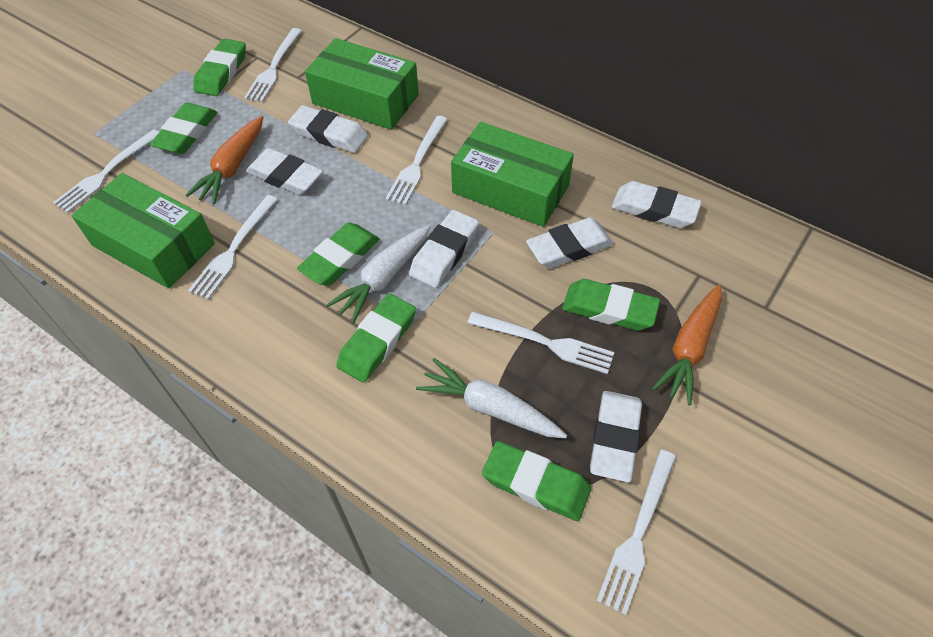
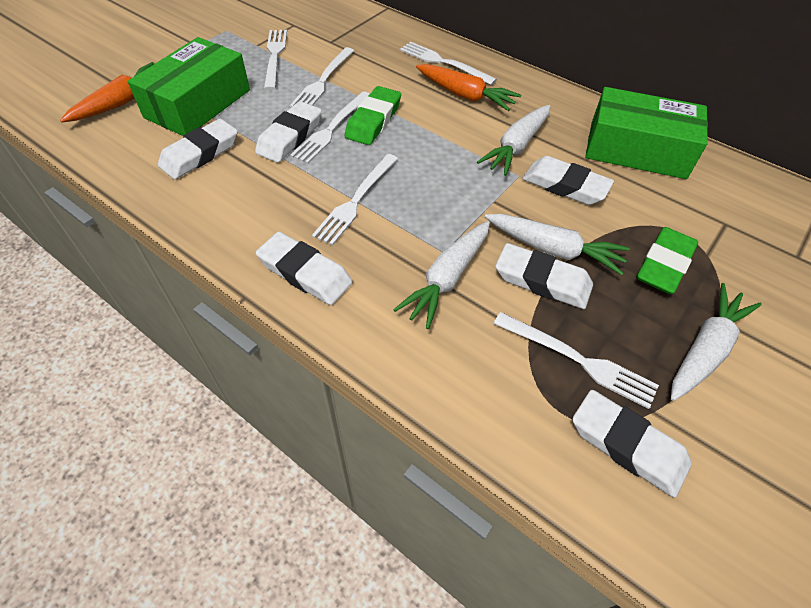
green box: [72,173,215,289] [305,38,419,130] [451,122,574,227] = 3 -> [128,37,250,136] [585,87,708,179] = 2
green eraser: [150,103,217,154] [193,39,246,96] [297,223,379,286] [336,294,416,383] [482,441,591,521] [562,279,660,331] = 6 -> [345,86,401,145] [636,227,698,294] = 2
white carrot: [326,225,431,324] [416,358,567,438] = 2 -> [393,221,490,329] [477,105,551,176] [485,214,630,275] [671,283,762,401] = 4

